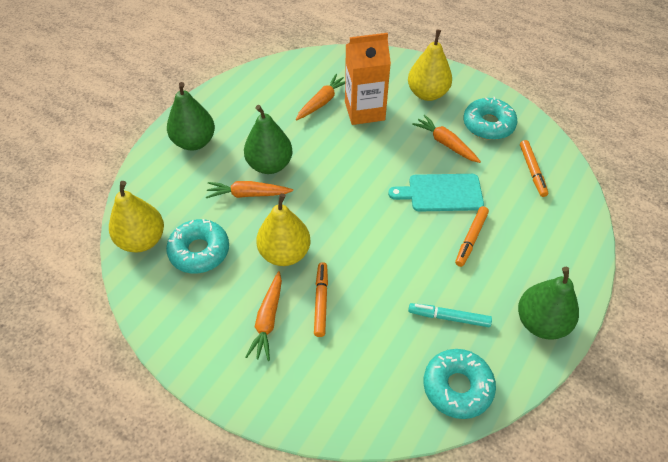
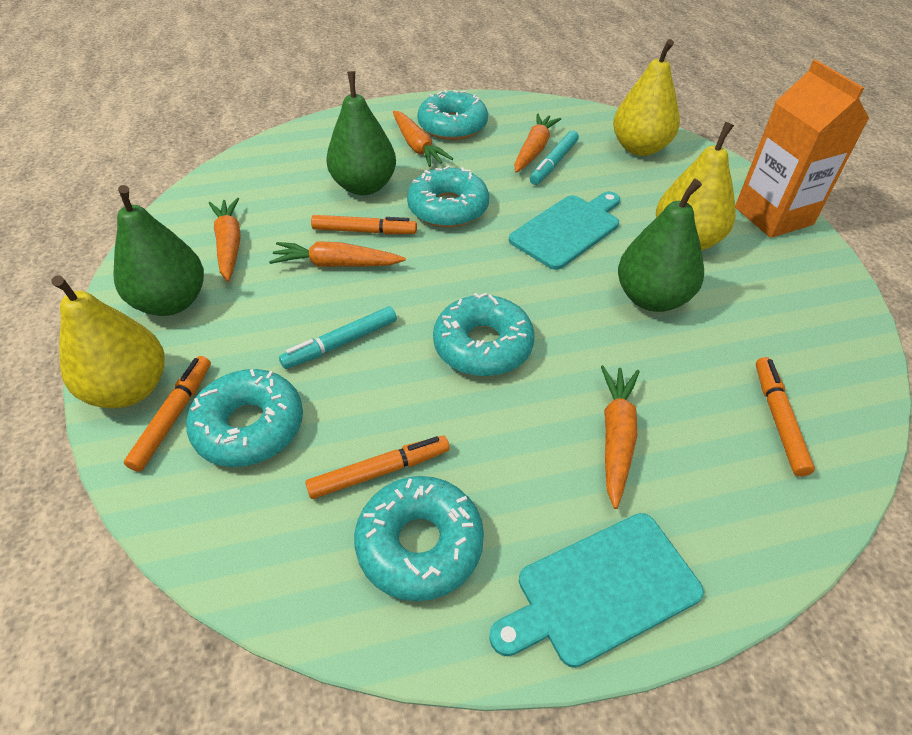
orange carrot: [206,181,293,198] [245,271,282,361] [296,74,345,120] [412,114,481,163] = 4 -> [209,198,241,282] [269,241,406,267] [393,110,453,167] [514,113,561,173] [601,365,640,509] = 5
orange marker: [314,262,328,337] [455,206,489,267] [520,140,548,197] = 3 -> [124,356,211,472] [305,436,450,499] [311,215,417,234] [756,357,815,477] = 4
turquoise cutting board: [388,174,484,211] = 1 -> [489,513,704,668] [509,191,620,270] = 2
turquoise donut: [166,219,229,274] [423,349,496,419] [463,97,517,140] = 3 -> [186,369,303,467] [354,476,484,601] [407,166,489,228] [417,90,488,140] [433,293,534,377] = 5
turquoise marker: [408,303,492,327] = 1 -> [279,306,397,369] [530,130,579,185] = 2

